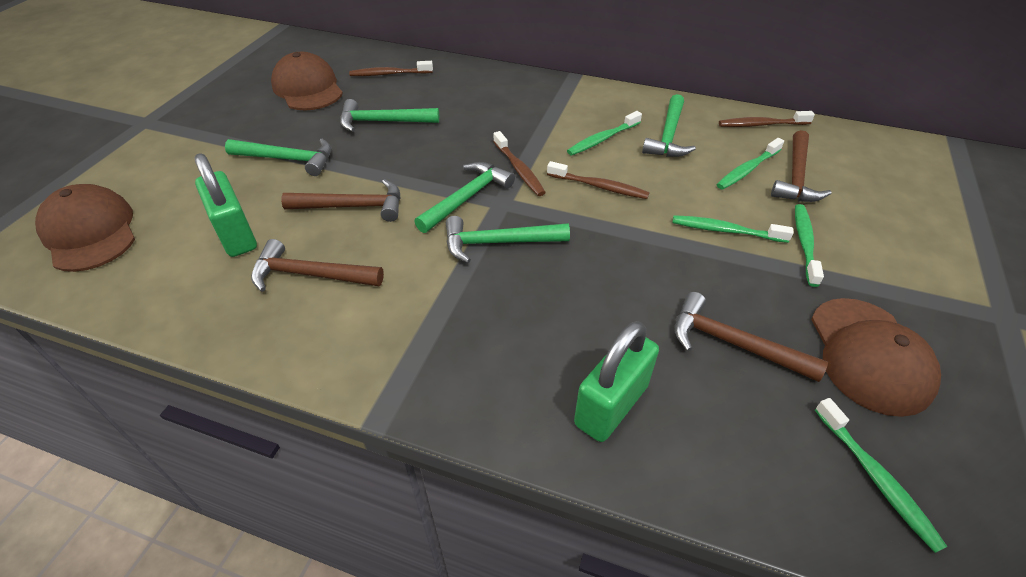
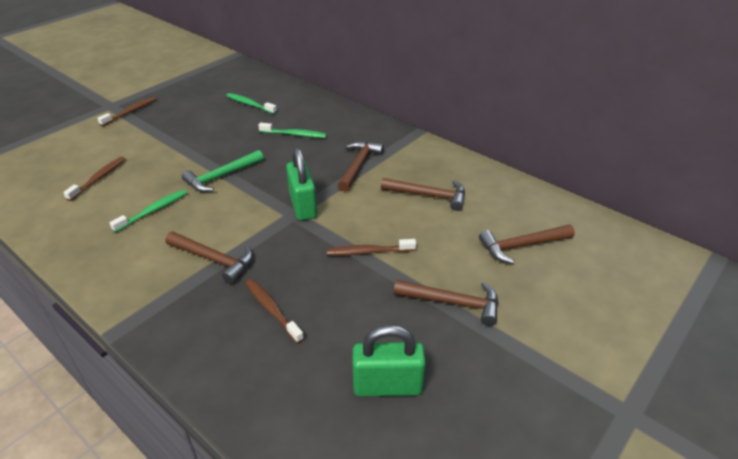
brown cap: [35,184,135,272] [271,51,343,110] [811,298,941,417] = 3 -> none = 0
brown hammer: [251,239,384,292] [281,179,401,222] [674,292,828,382] [771,130,832,202] = 4 -> [166,232,253,284] [338,141,384,192] [381,178,465,211] [394,280,498,326] [479,225,575,264] = 5
green hammer: [225,139,332,176] [340,99,439,132] [414,162,515,233] [446,216,570,263] [642,94,696,157] = 5 -> [182,150,264,192] = 1
green toothbrush: [567,111,642,155] [672,215,794,243] [716,138,784,190] [795,204,824,287] [815,398,947,553] = 5 -> [109,190,187,233] [226,93,277,114] [258,123,327,138] = 3

